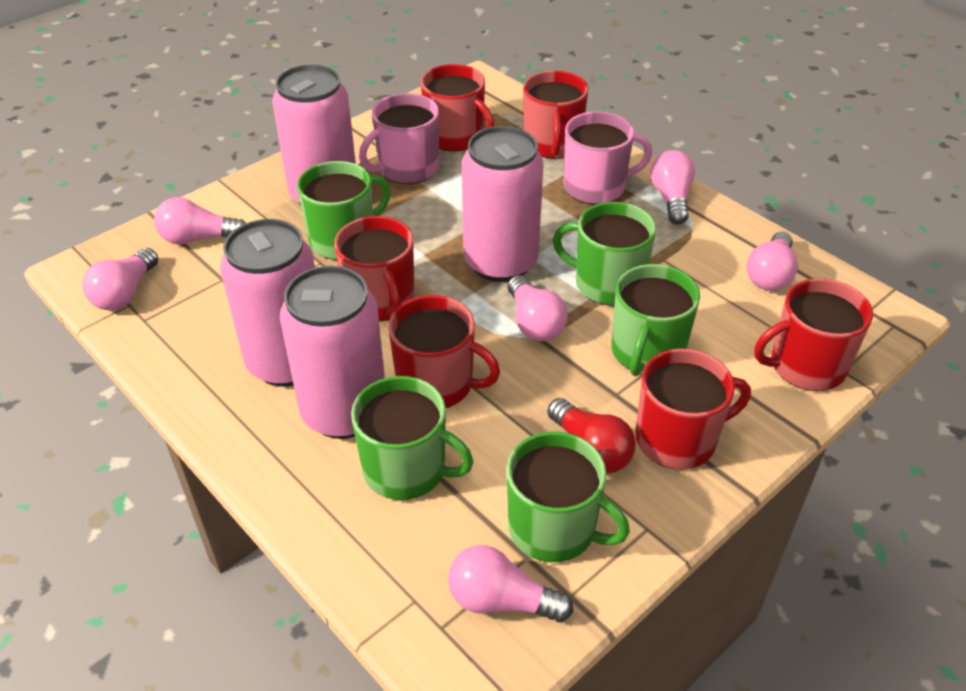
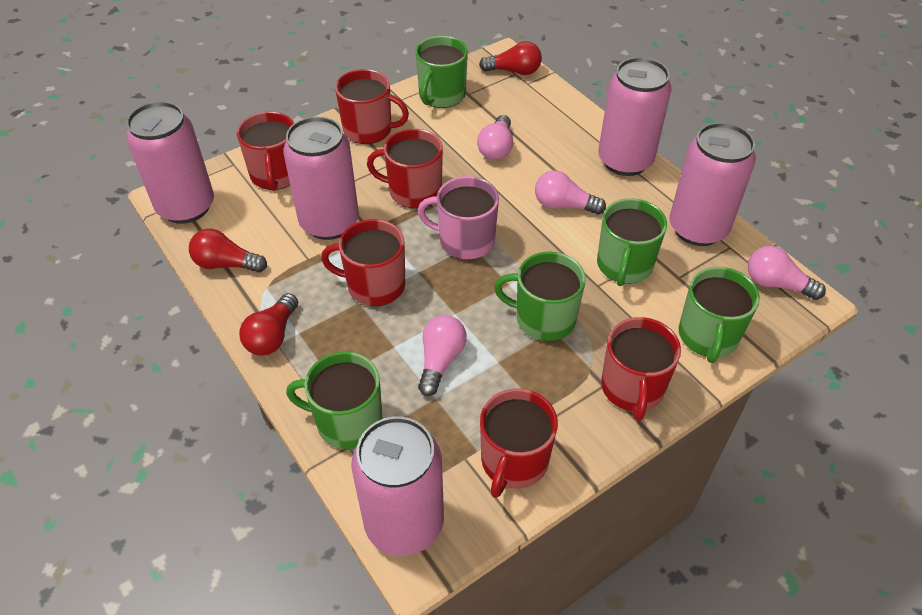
pink can: [220,219,315,387] [272,64,356,205] [280,266,385,439] [462,126,543,282] = 4 -> [126,101,214,224] [283,117,359,240] [351,416,444,556] [598,57,671,176] [669,122,756,246] = 5
pink light bulb: [82,248,158,311] [154,197,246,244] [448,545,573,622] [508,275,568,341] [650,150,695,224] [747,231,798,291] = 6 -> [418,315,467,396] [477,115,513,160] [535,170,606,215] [748,246,826,300] = 4
pink mug: [359,93,439,184] [564,111,653,204] = 2 -> [418,176,499,260] = 1
red light bulb: [547,398,636,473] = 1 -> [189,229,267,273] [239,293,298,356] [479,41,542,75] = 3

